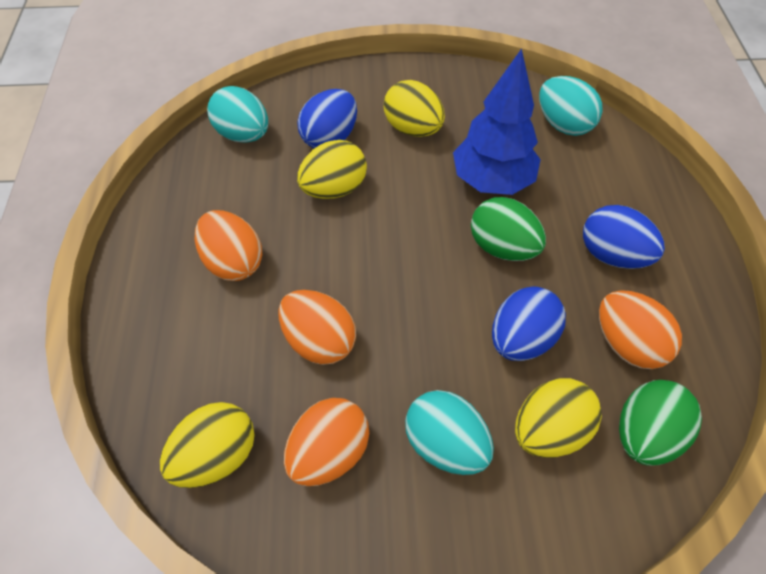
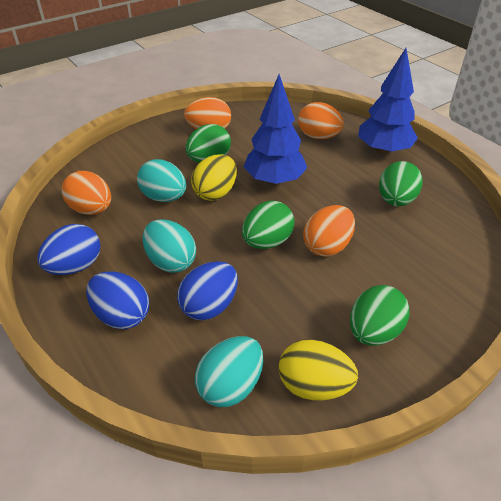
blue tree: [453,48,541,195] = 1 -> [244,74,307,186] [358,48,418,155] = 2
green egg: [471,197,546,261] [619,380,702,466] = 2 -> [185,124,231,163] [242,201,295,249] [350,285,410,346] [379,161,423,206] = 4
yellow egg: [160,402,255,488] [297,140,367,199] [384,80,445,137] [515,378,602,458] = 4 -> [191,154,237,201] [279,339,358,400] = 2

